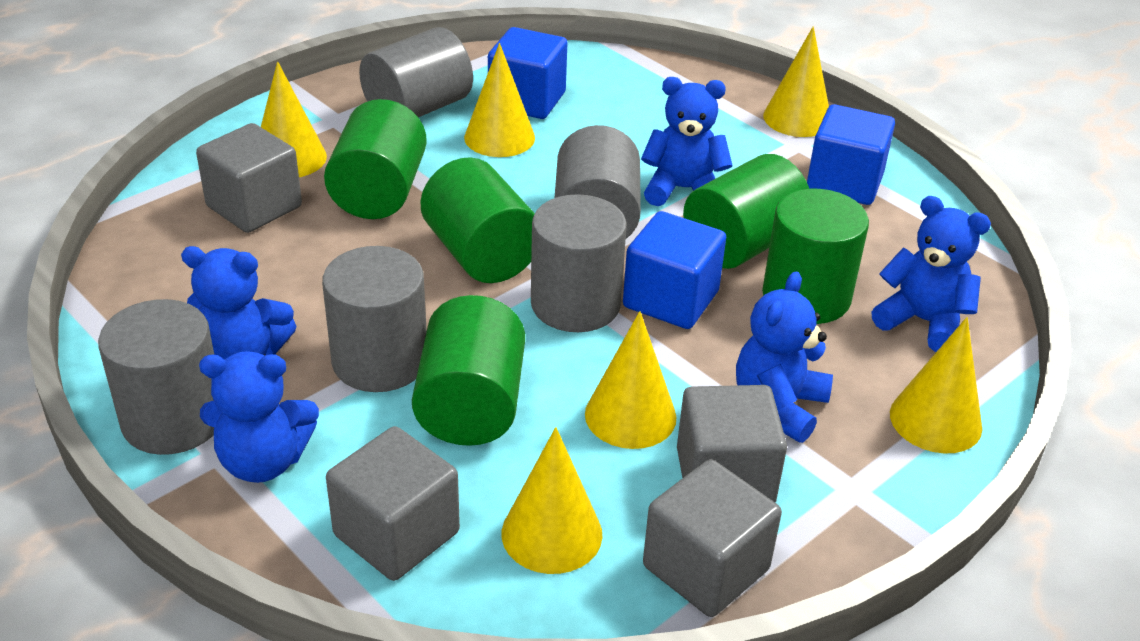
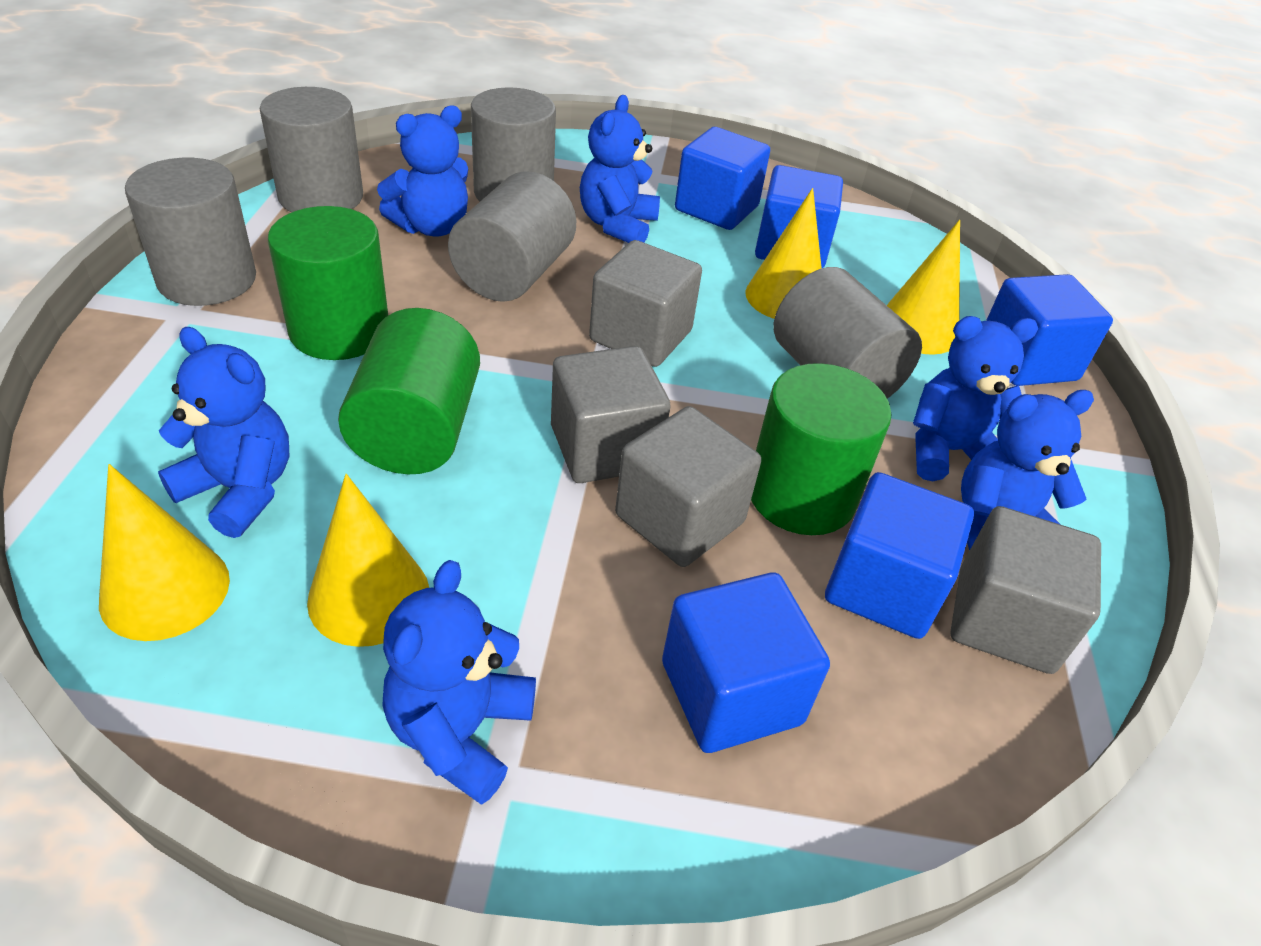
blue cube: [488,27,568,119] [623,211,726,329] [807,104,895,205] = 3 -> [662,573,830,753] [675,127,770,230] [755,165,843,268] [825,472,974,639] [986,274,1113,386] = 5
blue teddy bear: [181,246,296,360] [199,351,319,483] [641,77,733,206] [736,271,833,443] [871,196,991,352] = 5 -> [158,327,289,538] [377,105,468,237] [382,560,536,805] [580,95,660,243] [913,316,1038,481] [961,390,1094,551] = 6
green cylinder: [324,99,427,219] [412,295,525,446] [420,157,535,283] [683,154,809,269] [762,189,869,324] = 5 -> [268,206,388,360] [338,308,480,474] [751,363,891,535] = 3
yellow cone: [261,61,327,177] [464,43,535,157] [502,427,602,574] [585,311,677,449] [763,26,829,137] [890,317,982,453] = 6 -> [99,464,230,641] [307,474,429,647] [746,188,822,319] [887,220,960,355] = 4

